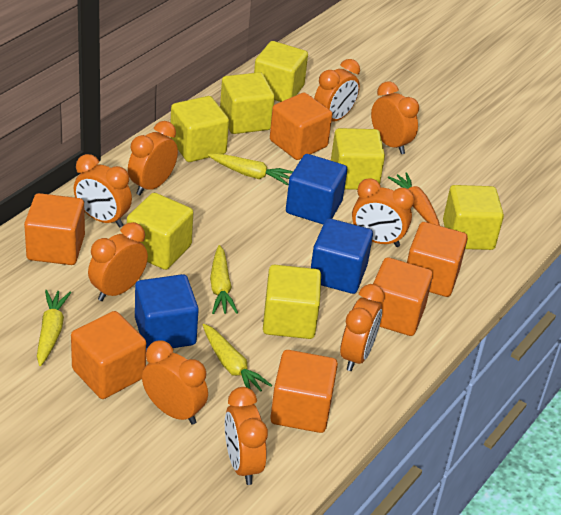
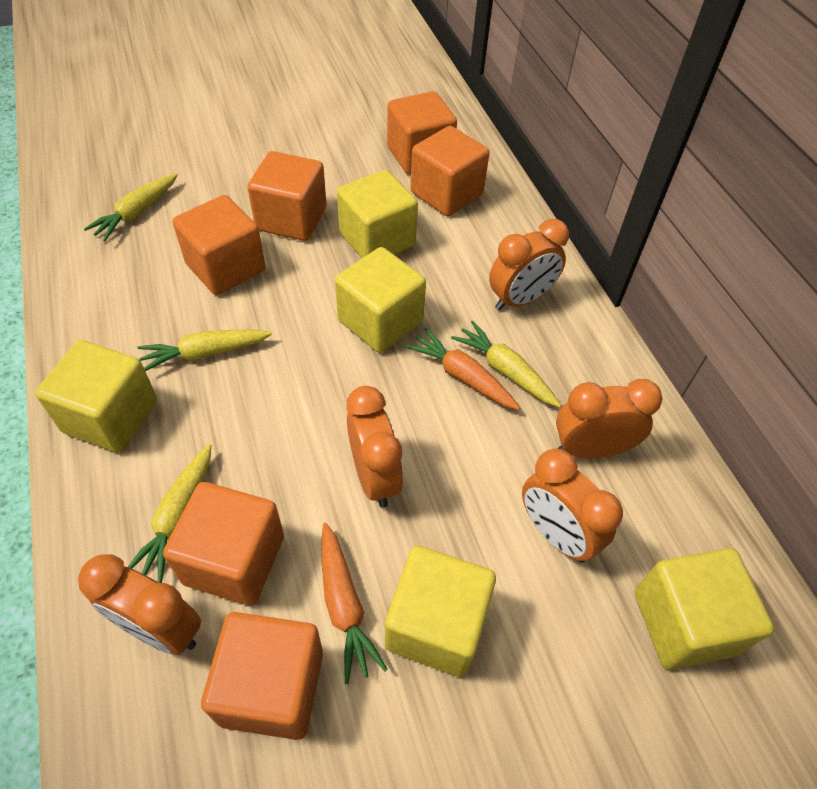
blue cube: [135,274,199,351] [286,154,347,224] [311,218,373,294] = 3 -> none = 0
orange carrot: [388,172,440,226] = 1 -> [322,523,388,684] [406,328,520,410] = 2
orange clock: [74,154,132,227] [88,222,148,301] [128,121,178,196] [142,341,208,425] [225,387,268,485] [314,59,360,122] [340,284,384,371] [352,178,414,247] [371,81,419,154] = 9 -> [78,554,201,655] [347,386,403,507] [489,219,569,311] [522,449,623,562] [556,379,662,459] = 5
yellow cube: [127,193,194,270] [170,96,229,162] [220,72,275,134] [254,41,308,102] [263,265,321,339] [331,128,385,190] [443,185,504,250] = 7 -> [35,340,157,453] [335,247,426,353] [337,170,418,258] [385,546,496,677] [635,548,774,670] = 5

